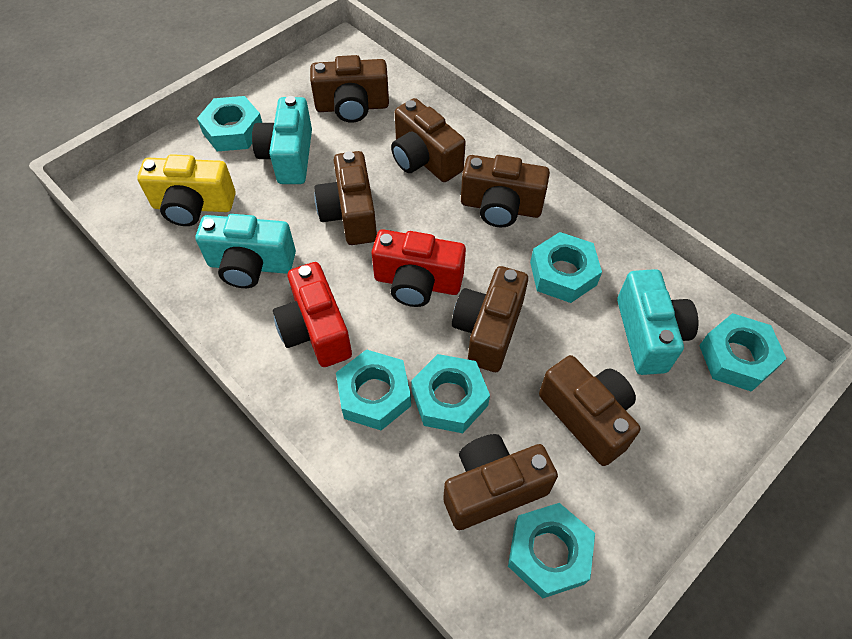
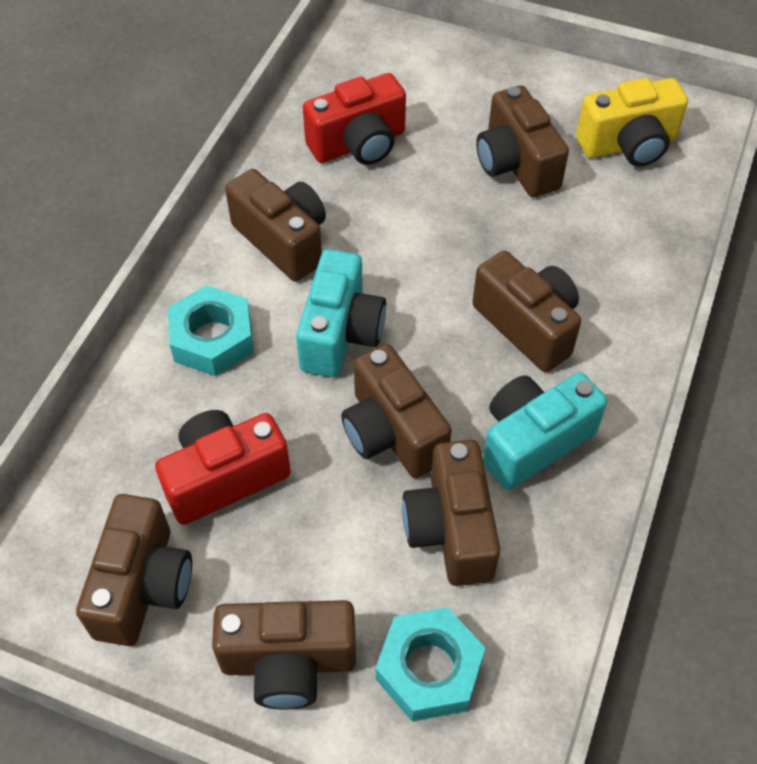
turquoise camera: [196,214,296,288] [252,96,312,184] [617,269,698,375] = 3 -> [296,249,386,377] [483,372,607,490] = 2
turquoise nut: [197,96,262,151] [336,349,411,430] [411,354,490,433] [508,503,595,598] [530,232,602,303] [699,313,787,392] = 6 -> [168,285,254,376] [376,607,485,721] = 2

